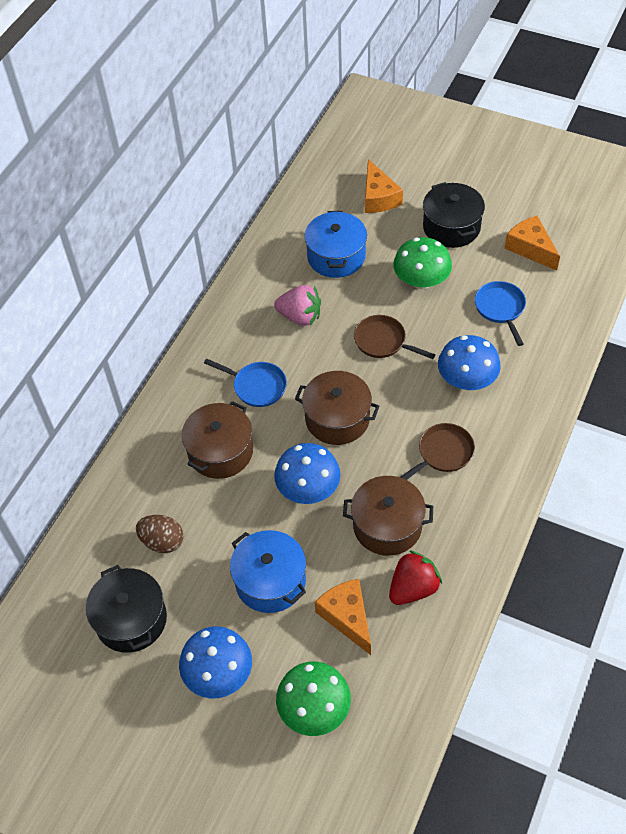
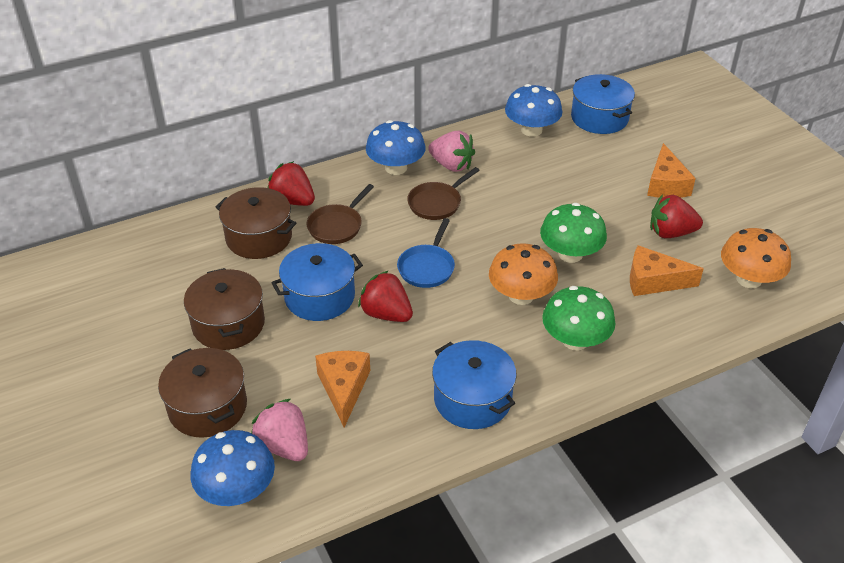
black pot: [86,565,167,653] [423,182,485,248] = 2 -> none = 0
blue pan: [204,358,287,407] [475,281,526,346] = 2 -> [397,218,455,288] = 1
blue pot: [230,530,306,613] [304,211,367,278] = 2 -> [271,243,363,321] [432,340,517,429] [571,74,635,134] = 3
brown egg: [136,515,183,553] = 1 -> none = 0
orange mushroom: none = 0 -> [489,243,558,305] [721,228,791,288] = 2
pink strawberry: [274,285,321,326] = 1 -> [251,399,308,461] [428,131,475,172] = 2
red strawberry: [389,550,442,605] = 1 -> [267,161,315,206] [358,270,413,322] [650,194,703,238] = 3

